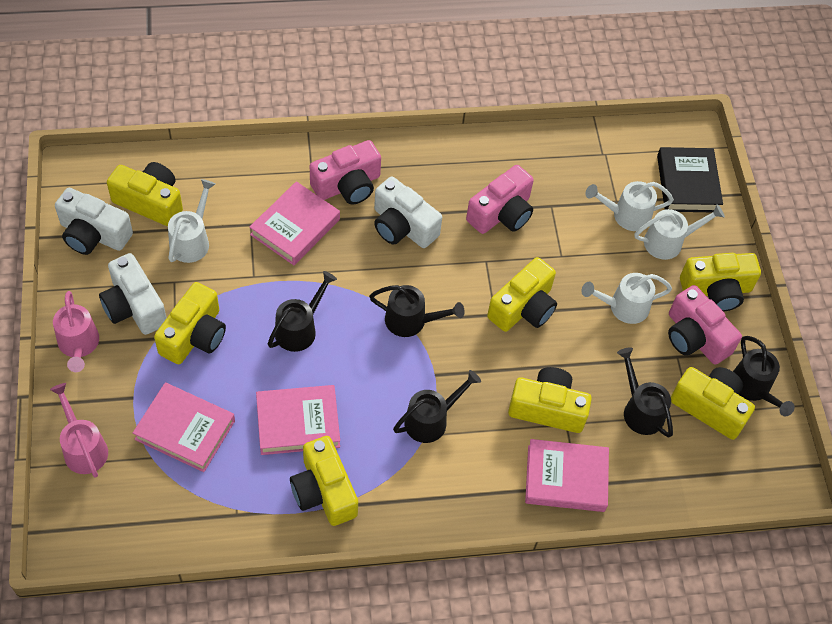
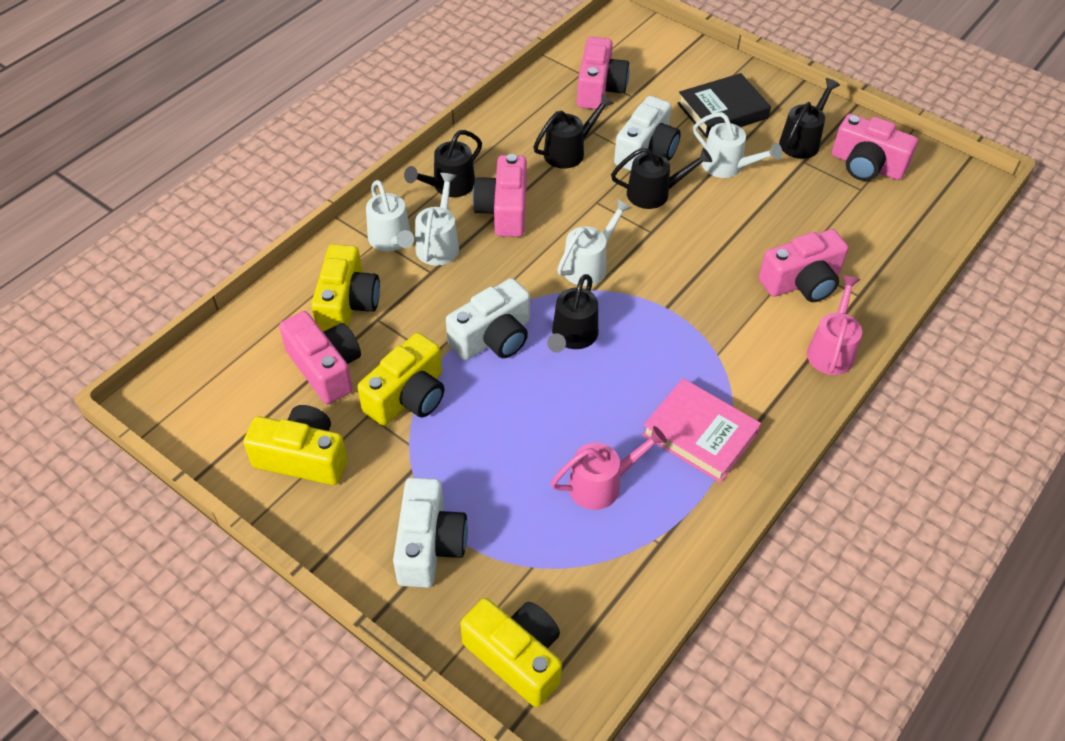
pink book: [133,383,235,472] [250,182,340,265] [256,385,340,455] [525,439,609,512] = 4 -> [642,378,761,483] = 1
pink camera: [310,140,381,204] [466,165,534,234] [668,285,742,365] = 3 -> [279,311,361,404] [473,154,527,237] [577,37,629,110] [759,229,848,302] [832,114,918,181] = 5
yellow camera: [107,162,183,227] [154,282,226,364] [290,436,358,526] [487,257,557,332] [508,367,592,433] [671,367,755,440] [680,253,761,312] = 7 -> [243,405,347,485] [311,244,380,332] [357,333,445,426] [460,598,562,707] = 4

